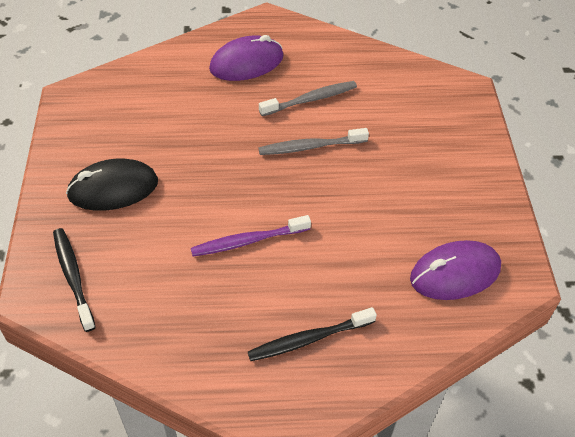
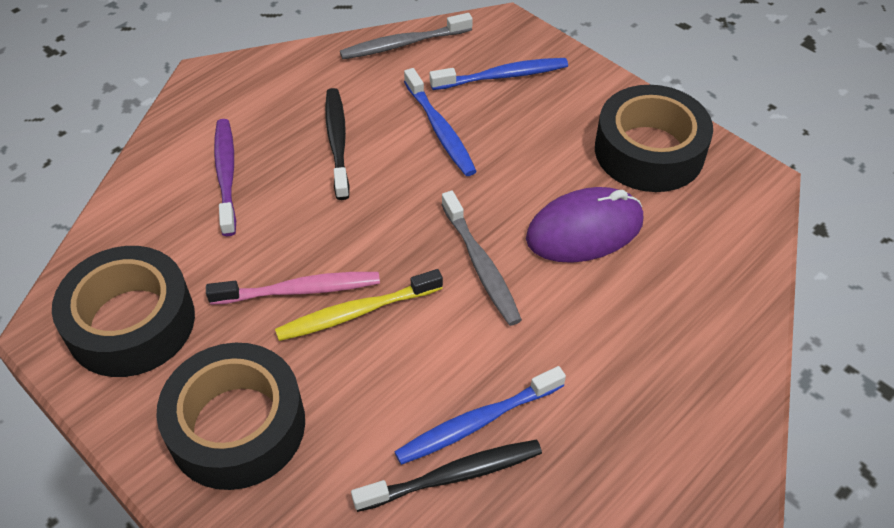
black mouse: [66,159,158,211] = 1 -> none = 0
black tape: none = 0 -> [52,246,195,377] [156,343,305,490] [595,85,713,192] = 3
blue toothbrush: none = 0 -> [395,366,566,465] [404,68,477,176] [429,58,568,90] = 3
pink toothbrush: none = 0 -> [206,272,380,305] = 1
purple mouse: [209,35,283,81] [410,240,501,300] = 2 -> [526,187,643,263] = 1
yellow toothbrush: none = 0 -> [275,269,443,341] = 1

